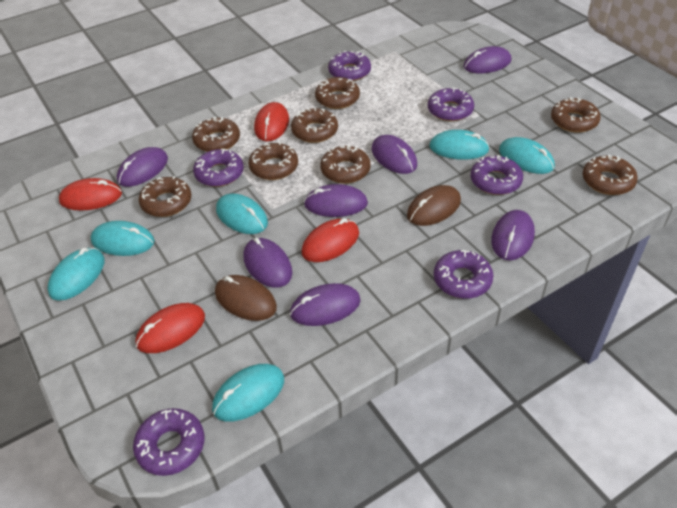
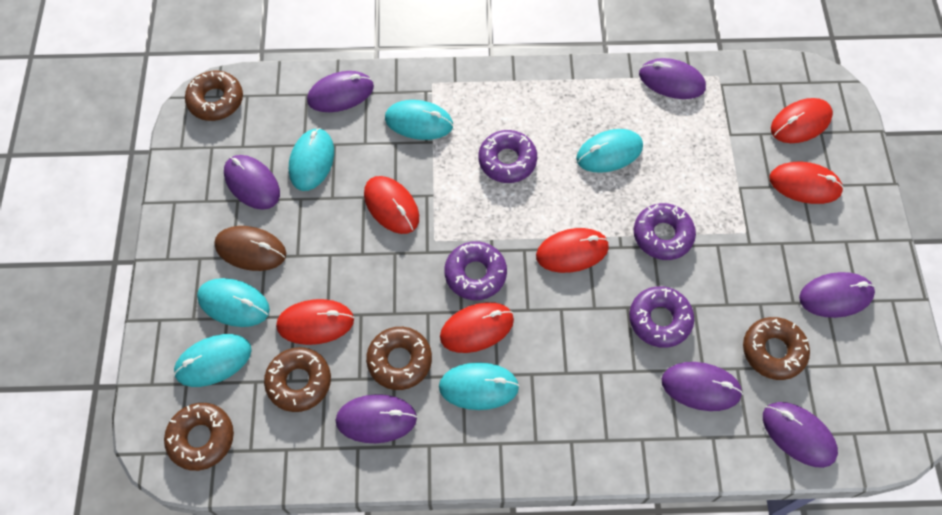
brown donut: [139,176,191,217] [192,117,240,152] [248,142,298,180] [291,108,338,143] [315,77,360,109] [320,145,371,184] [551,97,601,133] [583,154,638,195] = 8 -> [164,403,234,471] [185,71,243,121] [264,347,331,412] [366,327,432,390] [743,317,810,380] = 5
brown mouse: [215,275,277,321] [407,185,461,226] = 2 -> [214,226,286,271] = 1
purple donut: [133,408,205,476] [193,149,244,187] [328,51,371,81] [428,87,474,121] [434,250,493,299] [471,155,523,195] = 6 -> [445,241,507,300] [479,130,537,183] [629,286,694,348] [634,203,696,260] = 4
red mouse: [59,178,122,211] [135,303,205,353] [254,102,289,141] [302,218,359,262] = 4 -> [276,299,354,345] [364,176,419,234] [440,302,514,353] [536,228,609,273] [769,162,844,204] [771,98,833,143] = 6

